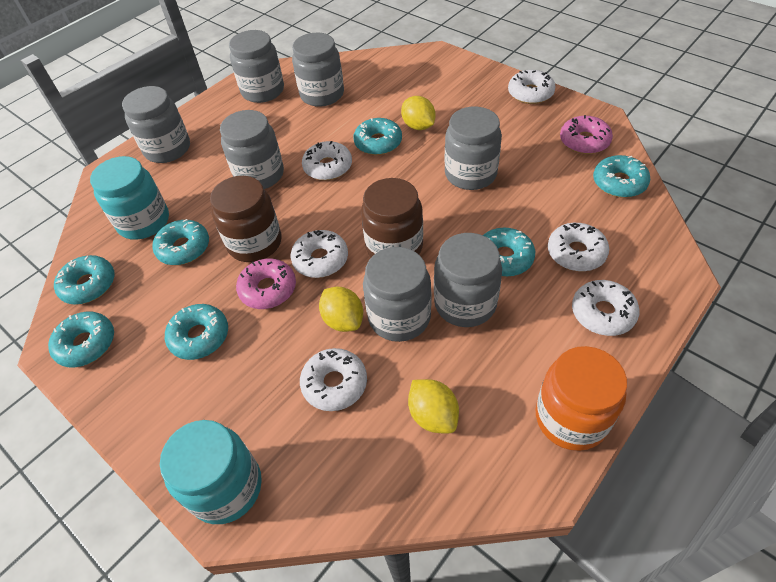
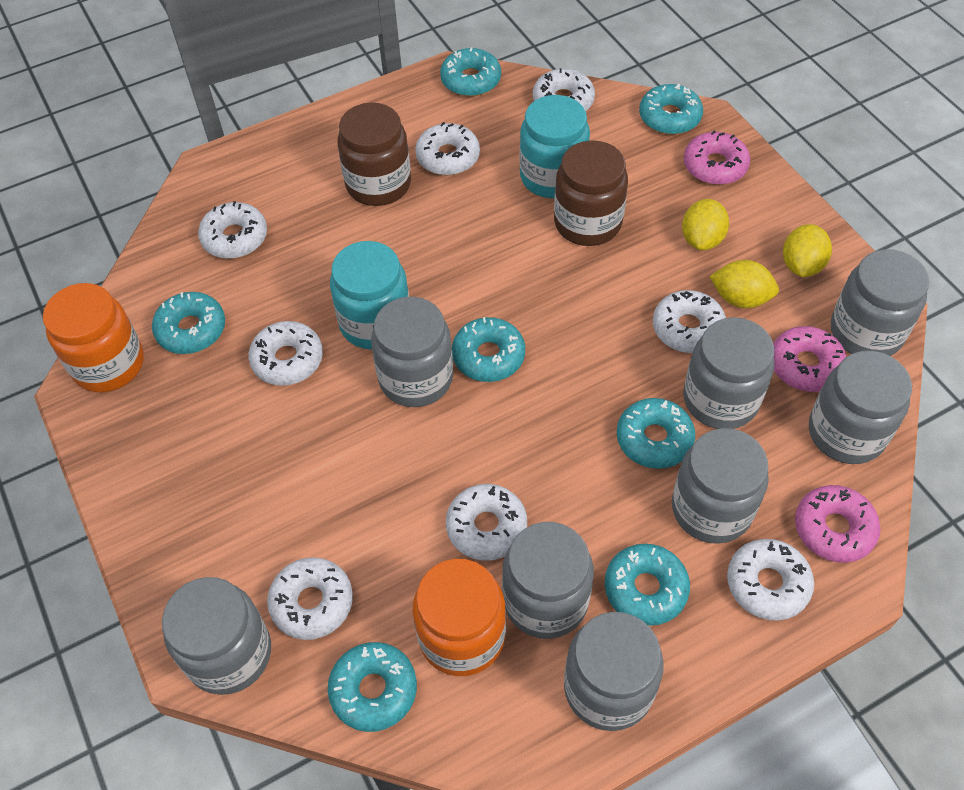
grey jar: [122,86,190,163] [220,110,284,189] [229,30,284,103] [292,33,344,107] [363,247,431,342] [434,233,502,327] [444,107,502,190] = 7 -> [162,577,271,695] [371,297,453,407] [502,522,594,639] [564,612,664,731] [672,428,769,544] [683,317,775,429] [809,351,912,464] [831,249,929,356] = 8
orange jar: [536,346,627,451] = 1 -> [43,283,144,392] [413,559,506,676] = 2
pink donut: [236,258,296,309] [560,115,613,154] = 2 -> [684,131,750,185] [773,326,846,392] [795,485,880,563] = 3
white donut: [291,230,348,278] [300,348,367,411] [302,141,352,180] [508,70,556,104] [548,223,609,271] [572,280,639,336] = 6 -> [198,201,267,259] [249,321,323,386] [267,557,353,640] [415,122,480,175] [446,484,527,561] [533,68,595,111] [653,290,726,353] [727,539,814,621] = 8

